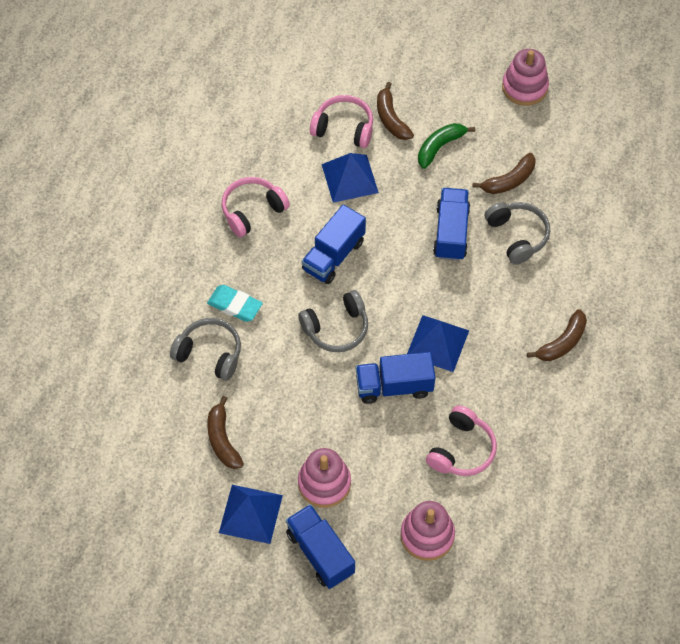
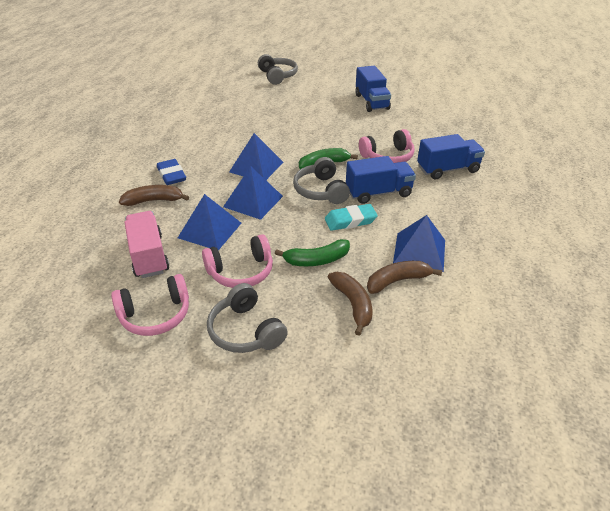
blue eraser: none = 0 -> [157,159,186,185] = 1
blue pyramid: [219,485,283,544] [322,153,379,203] [407,315,469,372] = 3 -> [178,194,241,250] [223,166,283,220] [229,133,283,180] [393,215,445,272] = 4
blue truck: [286,504,355,589] [302,204,366,284] [356,352,436,404] [433,188,470,261] = 4 -> [346,156,416,204] [355,66,391,112] [417,134,485,179] = 3
brown banana: [207,396,244,469] [377,82,414,140] [473,153,536,194] [527,309,587,361] = 4 -> [119,185,189,206] [328,272,373,336] [367,261,442,294] = 3
green banana: [418,123,475,169] = 1 -> [275,239,350,266] [299,148,358,169] = 2
pink stacking toy: [298,448,351,508] [401,501,455,561] [502,49,549,106] = 3 -> none = 0
pink truck: none = 0 -> [124,211,169,278] = 1

